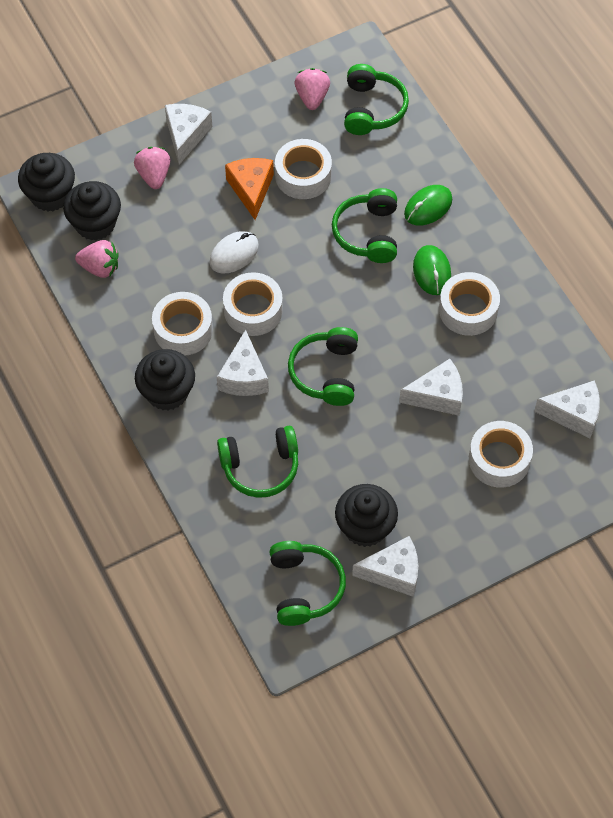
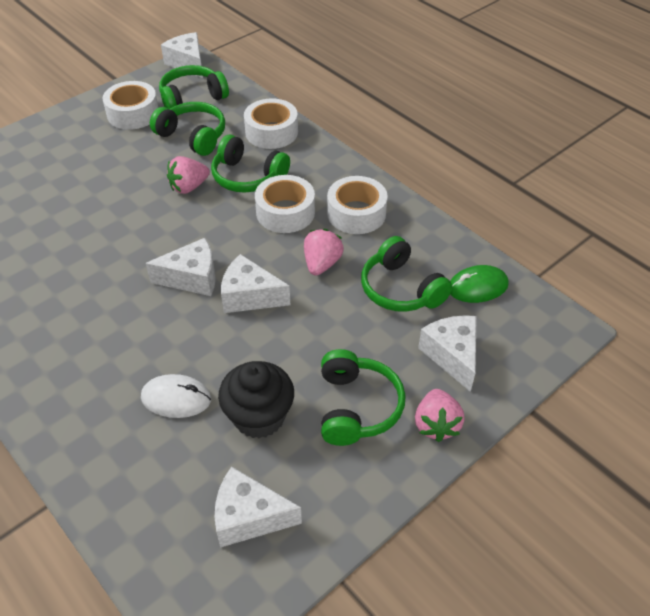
black cupcake: [18,153,75,212] [63,181,121,241] [135,349,195,411] [335,484,398,547] = 4 -> [218,361,294,439] = 1
green mouse: [404,185,452,226] [413,245,451,295] = 2 -> [450,265,509,303] = 1
orange cheese: [225,158,274,220] = 1 -> none = 0
white tape: [152,292,213,355] [223,272,283,336] [275,139,332,199] [439,272,500,336] [469,421,533,488] = 5 -> [103,81,158,130] [244,98,298,149] [255,175,315,233] [327,176,388,234] = 4

